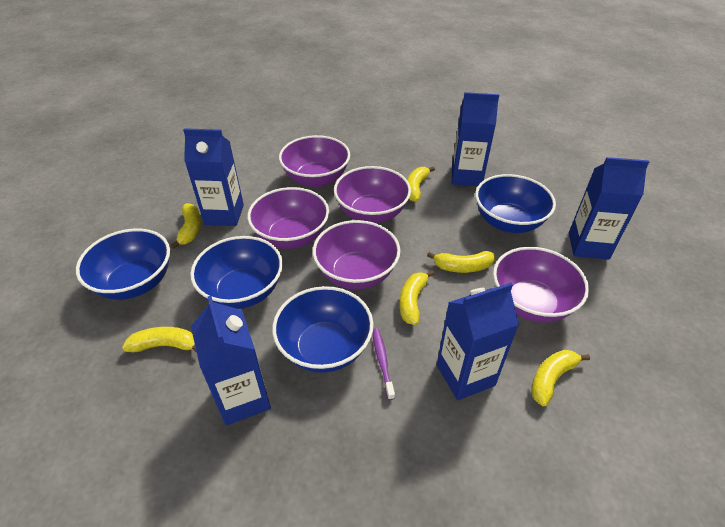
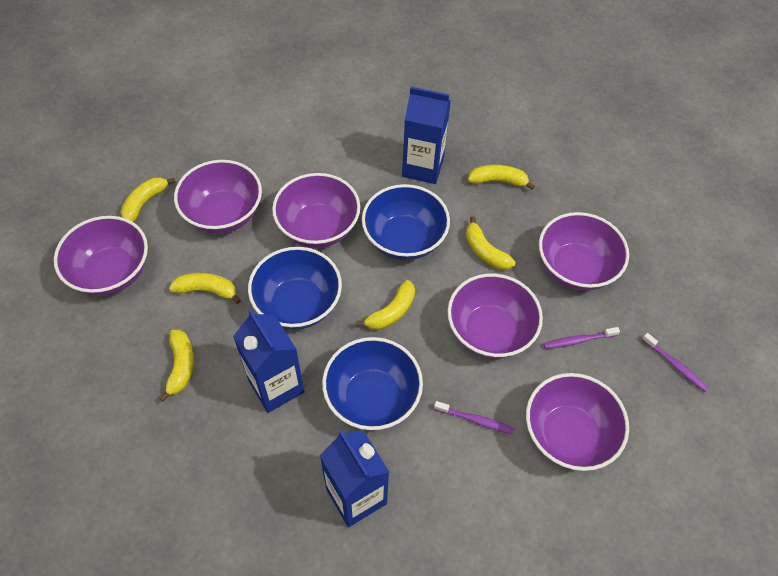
blue bowl: [76,229,170,300] [190,236,283,309] [272,286,374,373] [475,174,556,233] = 4 -> [248,247,342,330] [322,337,423,430] [362,184,450,260] = 3
blue carton: [183,128,244,226] [191,296,271,426] [437,283,519,400] [452,92,499,186] [569,157,649,260] = 5 -> [233,310,304,413] [320,430,389,527] [402,87,451,184] = 3
purple bowl: [247,187,329,249] [279,135,350,187] [313,220,400,290] [334,166,411,223] [493,247,589,323] = 5 -> [54,216,148,296] [174,160,262,234] [272,173,360,248] [447,274,543,359] [526,373,629,471] [539,212,629,291] = 6
purple toothbrush: [373,328,395,400] = 1 -> [434,401,515,434] [543,327,620,349] [642,333,709,393] = 3

